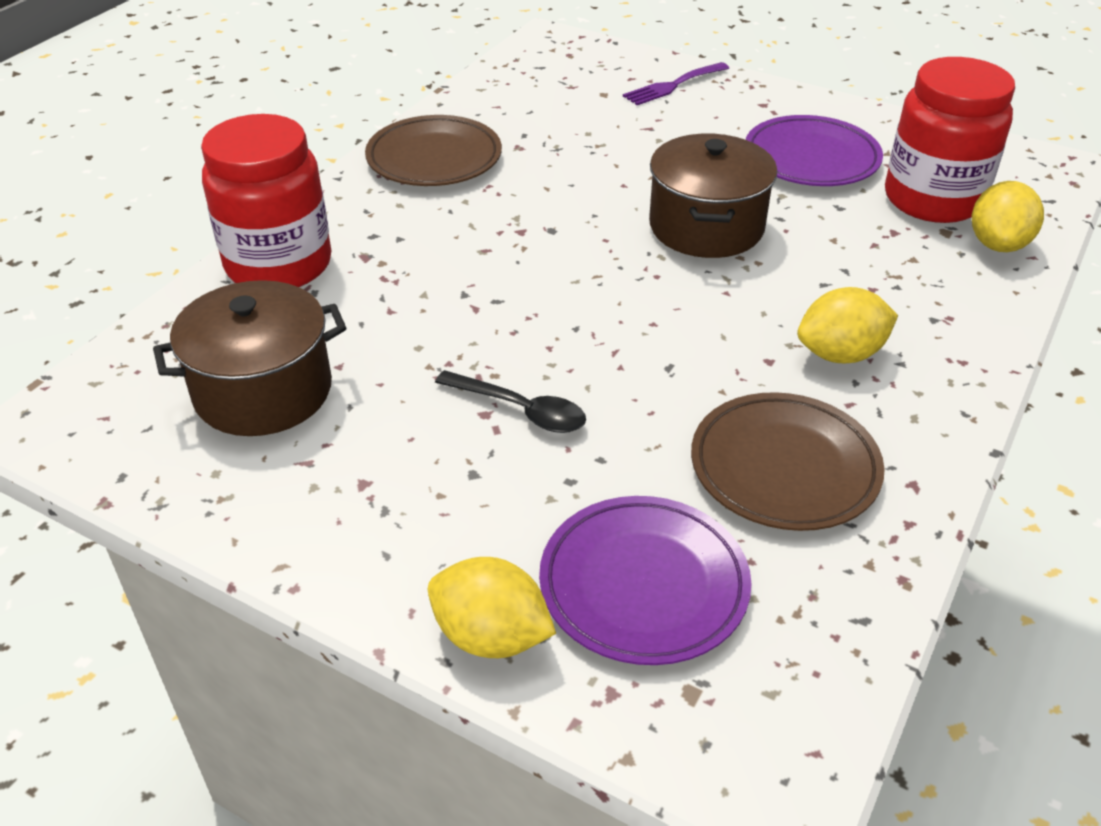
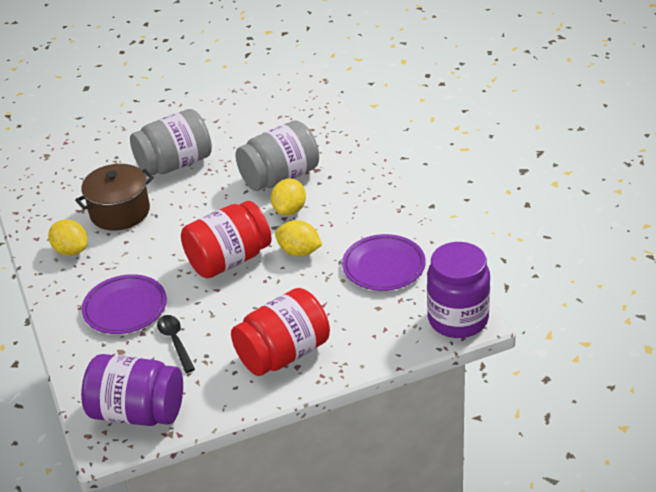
brown plate: [365,115,502,186] [691,392,884,531] = 2 -> none = 0
brown pot: [153,280,346,436] [649,134,777,258] = 2 -> [75,164,154,231] = 1
grey jar: none = 0 -> [130,109,212,177] [236,120,319,191] = 2
purple fork: [623,62,729,105] = 1 -> none = 0
purple jar: none = 0 -> [81,354,183,426] [427,242,490,338] = 2

